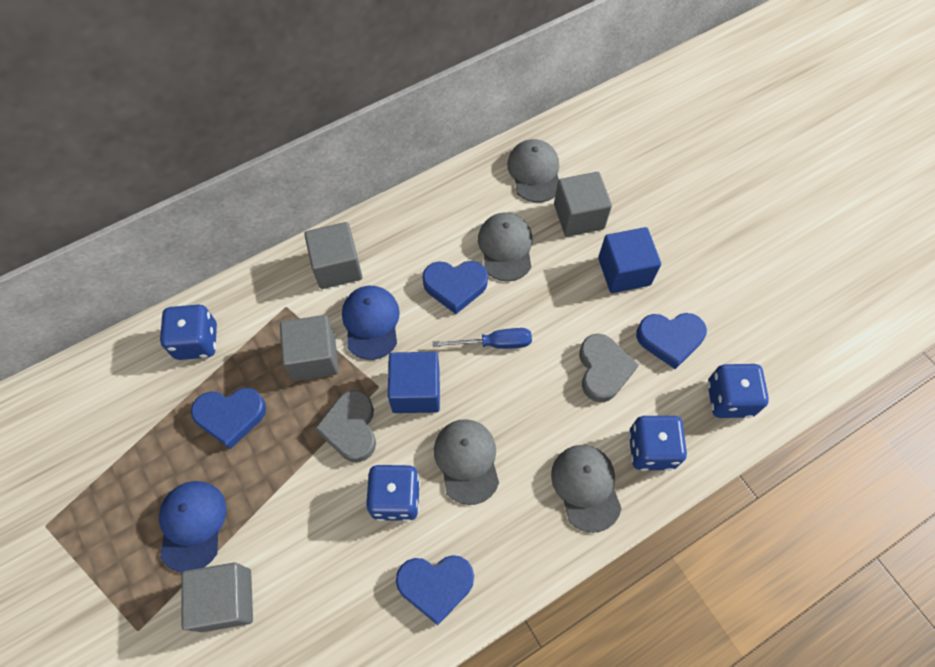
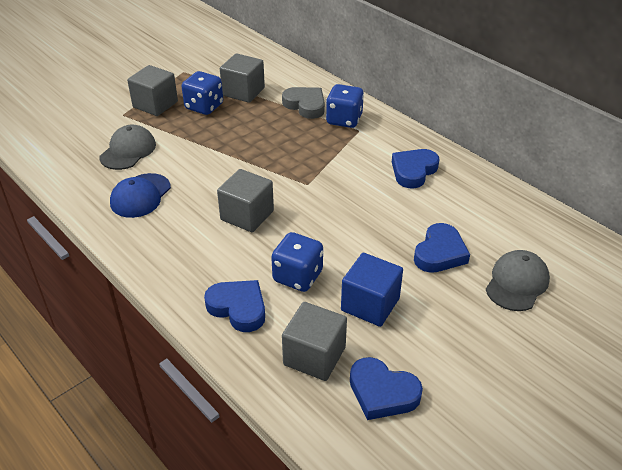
blue cap: [159,481,226,573] [342,286,400,360] = 2 -> [110,173,171,218] = 1
blue cube: [388,352,440,413] [598,227,661,293] = 2 -> [341,253,403,327] = 1
blue dice: [160,305,217,360] [366,465,420,522] [628,415,687,471] [707,364,769,418] = 4 -> [181,71,223,115] [271,232,323,292] [326,84,364,128] = 3
blue screwdriver: [433,328,532,349] = 1 -> none = 0
grey cap: [434,419,499,505] [478,213,532,281] [507,139,559,202] [551,445,622,533] = 4 -> [99,125,156,170] [486,250,550,311] = 2
grey heart: [315,390,376,462] [579,333,639,403] = 2 -> [282,87,325,119] = 1

